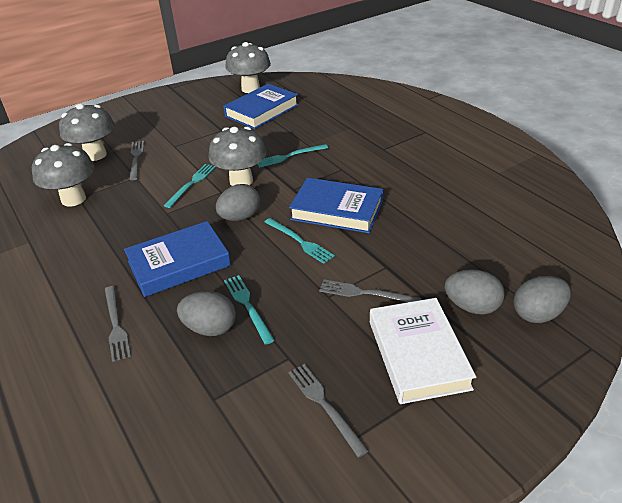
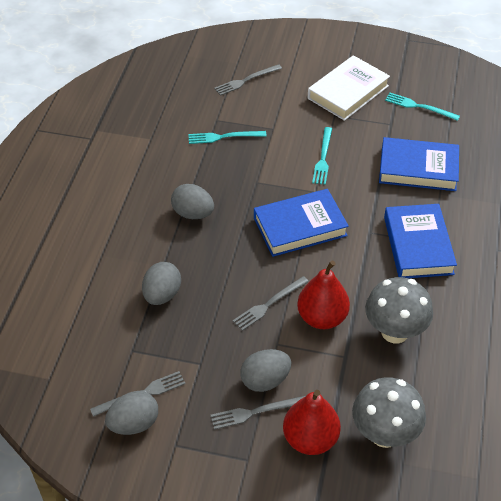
grey mushroom: [32,143,94,207] [59,104,115,161] [208,127,267,186] [225,42,271,93] = 4 -> [352,377,426,448] [365,277,433,343] = 2
red pear: none = 0 -> [283,390,341,455] [297,261,350,329] = 2
turquoise fork: [164,164,216,208] [224,275,275,345] [257,144,328,168] [265,218,335,264] = 4 -> [188,131,267,144] [312,127,332,185] [385,93,460,121] = 3

